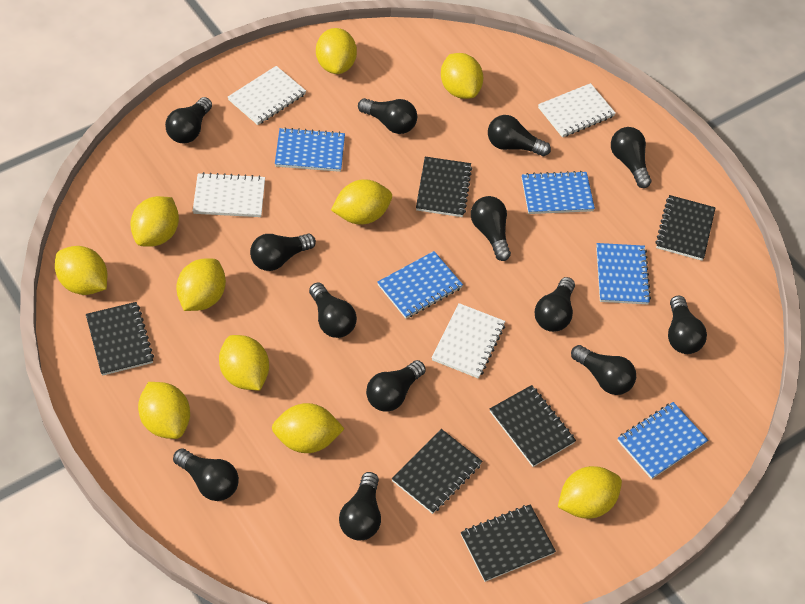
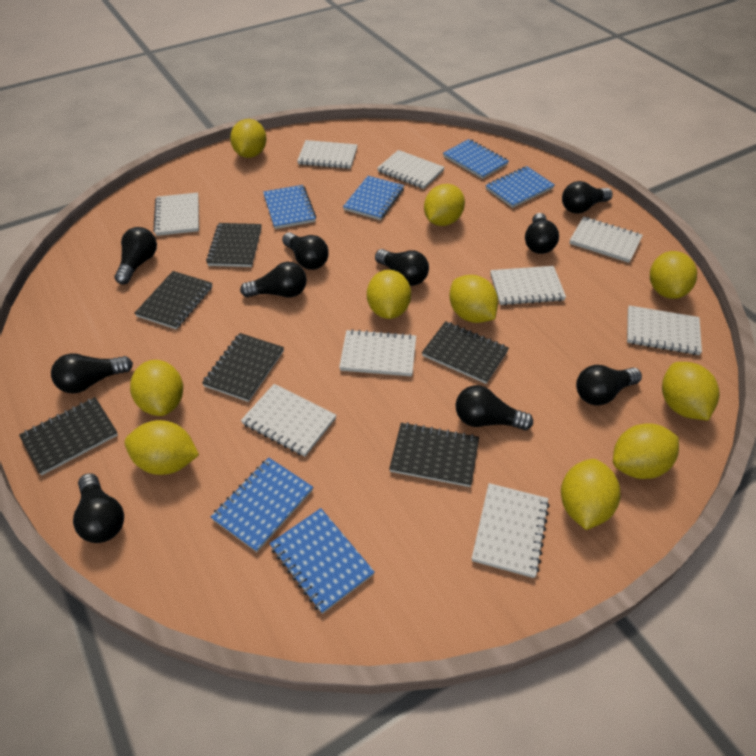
black light bulb: [165,97,212,144] [173,448,239,501] [250,234,316,271] [309,282,357,338] [339,472,381,540] [358,98,417,134] [366,360,426,412] [471,196,511,261] [488,115,551,156] [535,277,575,332] [571,345,636,395] [611,127,651,188] [668,295,707,354] = 13 -> [51,353,133,394] [73,473,124,543] [114,227,157,285] [240,262,307,297] [282,232,329,270] [375,249,429,286] [456,385,533,430] [525,213,559,254] [562,181,613,214] [576,365,642,406] = 10
blue notebook: [275,127,345,172] [377,251,463,319] [522,171,595,214] [596,243,651,304] [617,402,708,479] = 5 -> [211,457,313,552] [263,185,316,229] [270,508,375,614] [343,176,404,220] [443,139,509,179] [486,166,555,208] = 6
white notebook: [193,172,265,217] [228,66,306,125] [432,303,505,379] [538,83,616,137] = 4 -> [153,193,199,236] [241,384,336,457] [297,140,357,169] [339,329,416,377] [377,150,445,189] [472,483,550,578] [490,266,566,305] [569,217,643,263] [627,305,702,355] = 9

